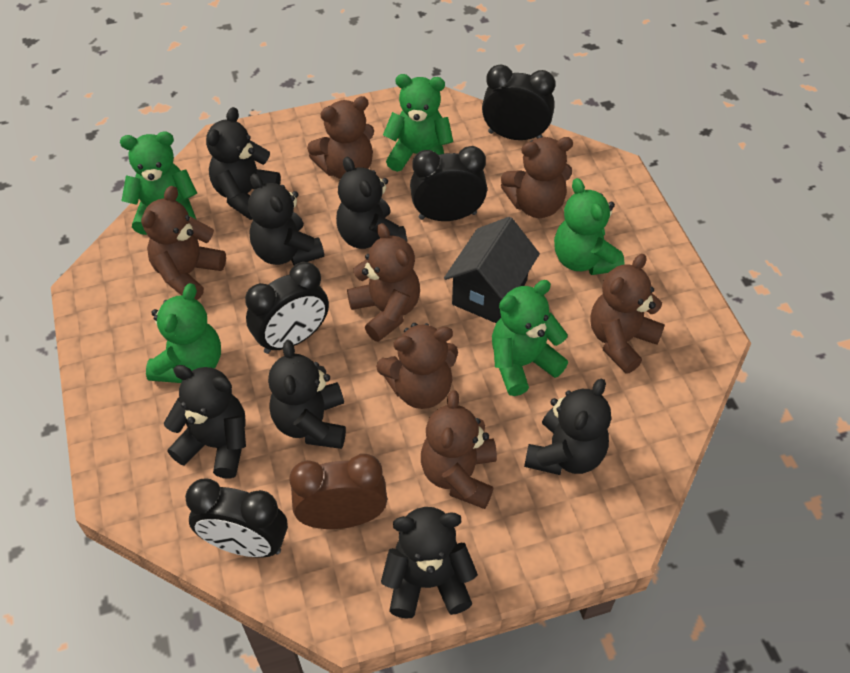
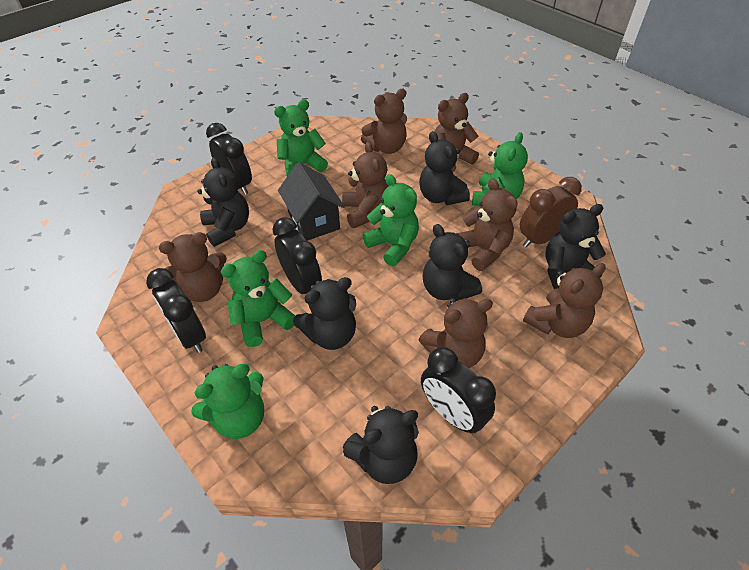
black teddy bear: [164,365,246,479] [206,107,281,220] [248,174,324,265] [268,340,346,449] [336,157,407,249] [381,507,478,619] [524,378,611,475] = 7 -> [197,157,249,247] [293,277,356,350] [343,406,419,484] [419,131,470,205] [423,224,482,301] [546,204,606,289] = 6

